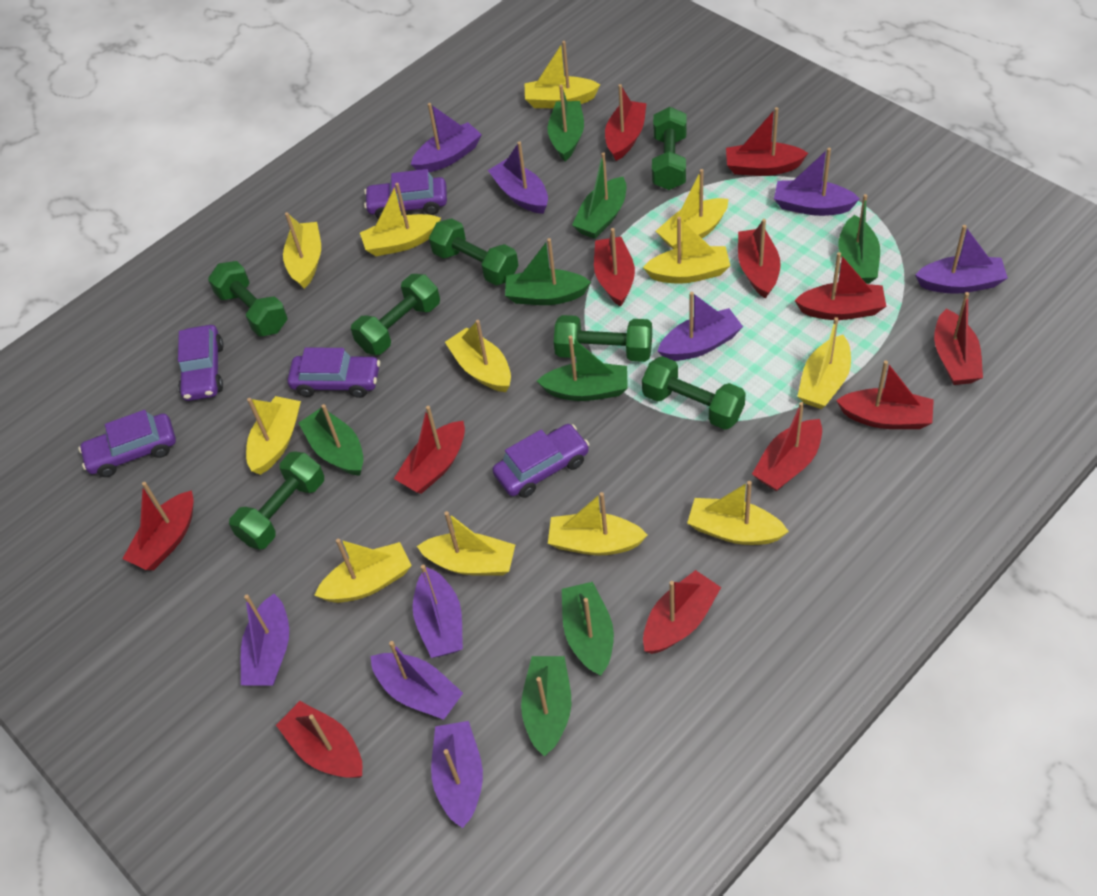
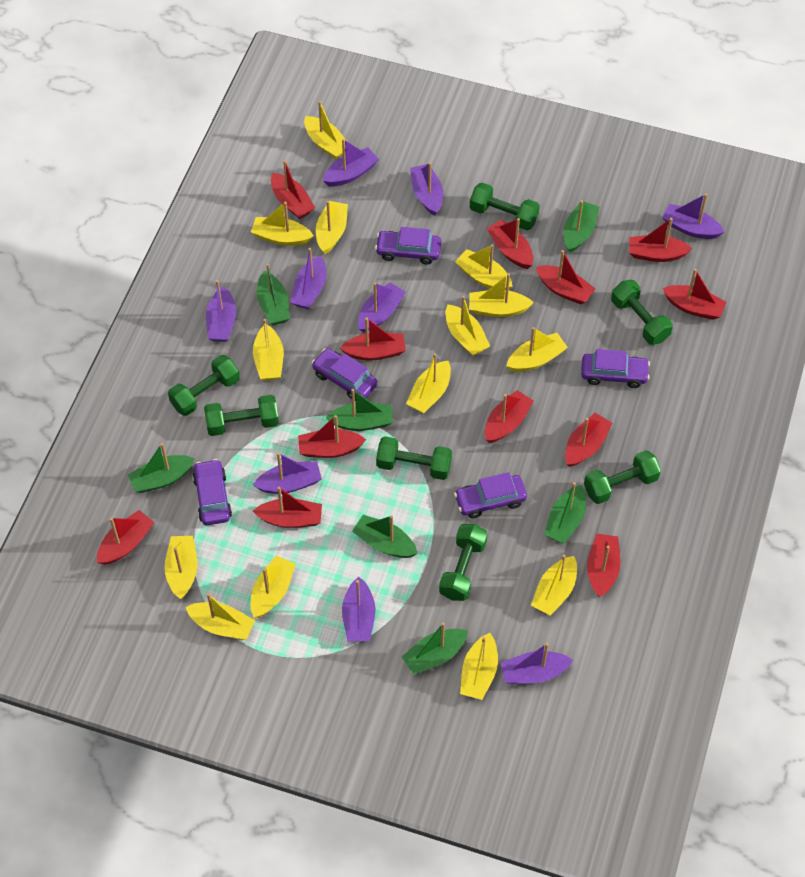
green boat: [299,404,363,476] [505,238,591,305] [521,656,571,756] [537,335,628,401] [547,85,584,161] [562,582,614,676] [572,152,626,239] [838,194,880,284] = 8 -> [128,443,195,493] [257,263,290,325] [325,389,393,431] [352,515,418,558] [402,622,468,675] [544,482,586,544] [564,200,599,253] = 7
yellow boat: [246,396,301,475] [283,212,321,289] [314,539,412,603] [360,183,441,256] [417,511,515,576] [445,320,511,392] [525,41,600,108] [548,492,648,555] [643,217,730,284] [656,169,728,249] [687,481,789,545] [797,317,851,409] = 12 -> [164,536,198,599] [186,593,255,640] [251,202,314,246] [251,555,296,618] [253,319,284,381] [304,101,346,159] [316,201,348,254] [406,353,451,414] [445,296,490,356] [455,244,513,290] [460,633,498,700] [469,273,534,317] [506,327,568,372] [531,555,577,616] = 14

